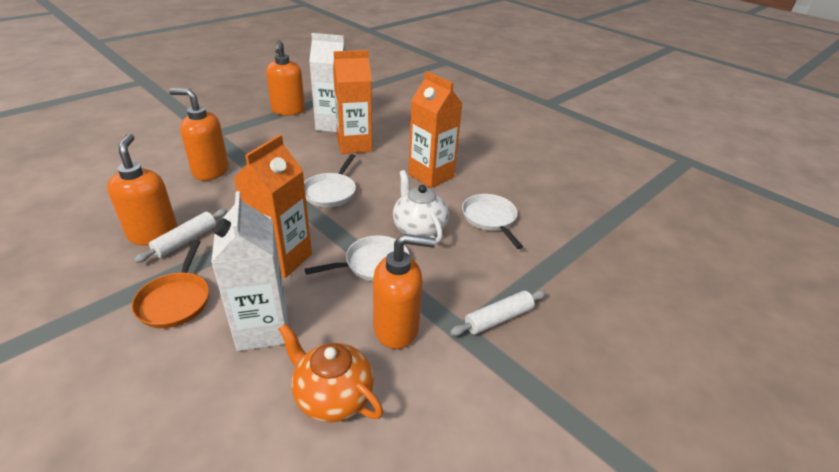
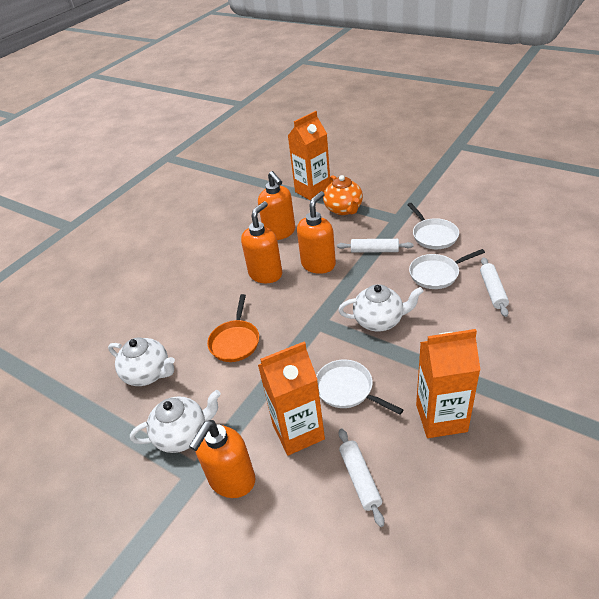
white carton: [211,191,288,351] [309,33,347,132] = 2 -> none = 0
white rolling pin: [134,209,227,263] [450,290,546,336] = 2 -> [337,239,414,253] [339,428,384,527] [480,257,509,317] = 3
white teapot: [393,170,449,243] = 1 -> [108,337,175,386] [130,390,221,453] [338,284,424,331] = 3

